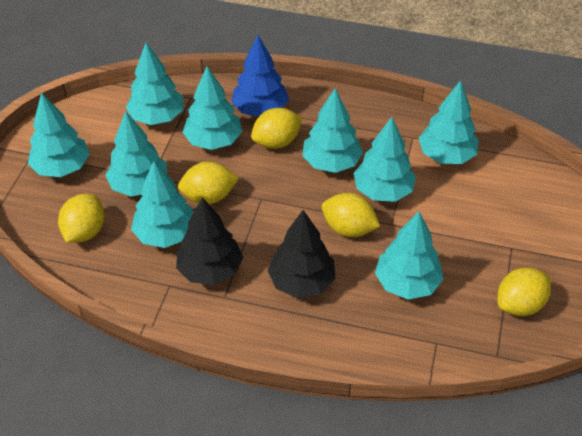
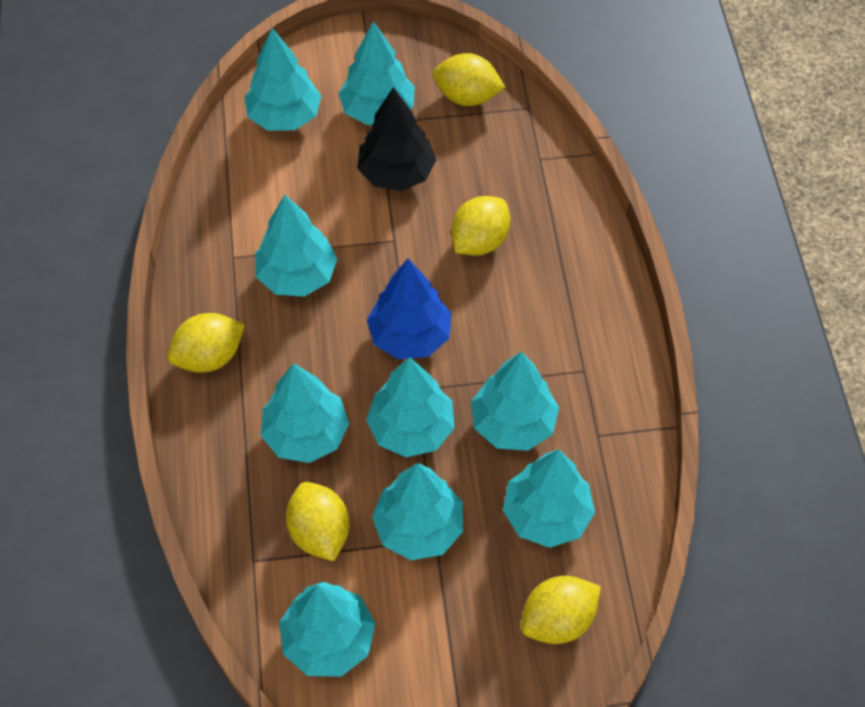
black tree: [176,197,243,285] [268,210,335,298] = 2 -> [357,87,436,191] = 1

